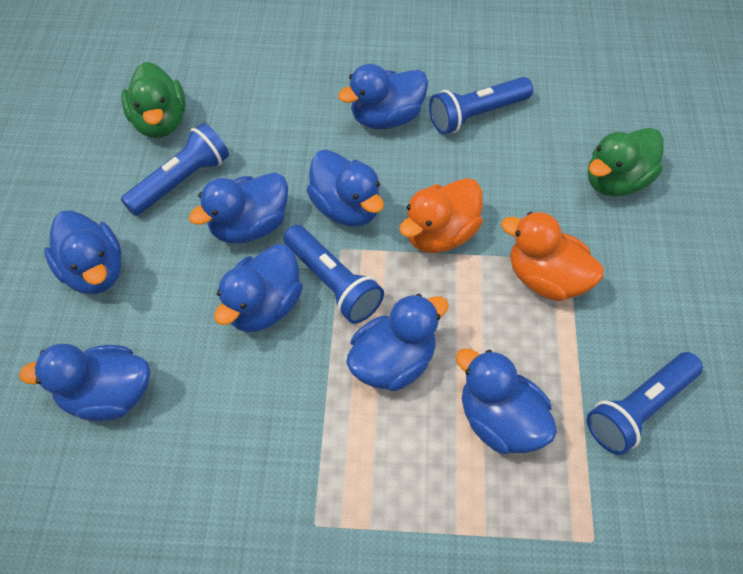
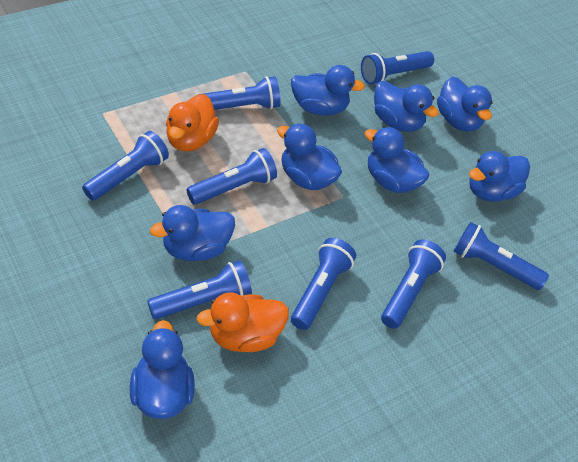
blue flashlight: [121,123,229,216] [283,225,384,324] [429,77,533,134] [587,352,703,455] = 4 -> [82,131,169,201] [147,260,252,319] [186,148,277,205] [204,76,280,110] [291,238,356,330] [361,51,434,85] [381,239,446,329] [453,222,549,290] = 8
green duck: [121,62,186,138] [588,128,664,197] = 2 -> none = 0

